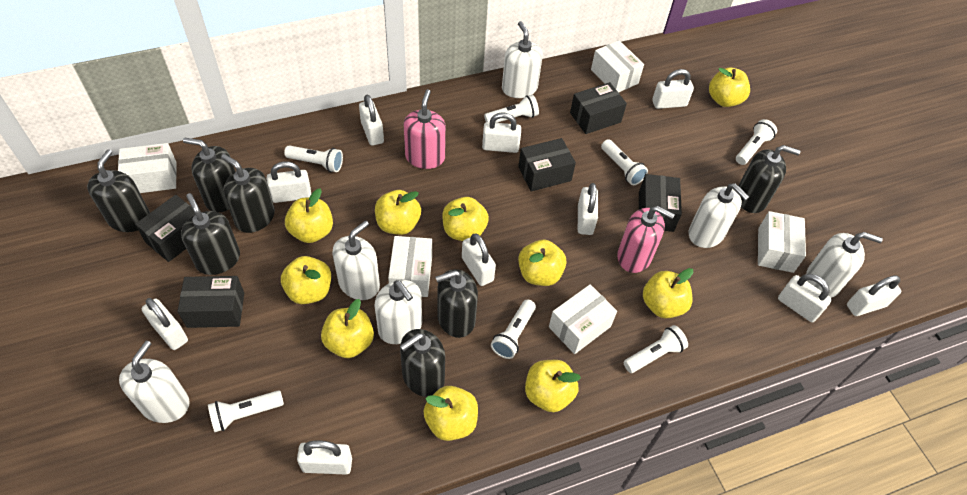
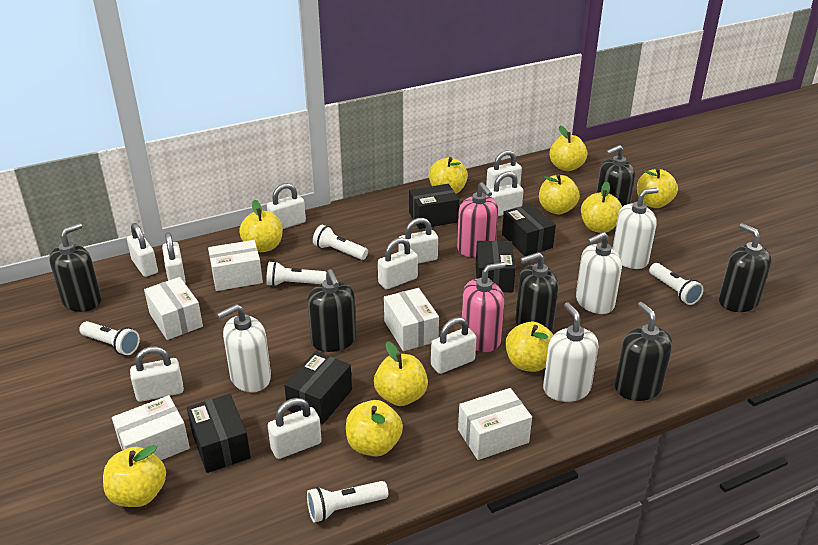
black soap dispenser: [87,149,150,232] [181,193,240,275] [183,138,235,212] [221,154,275,233] [400,329,445,397] [435,269,478,338] [738,145,800,213] = 7 -> [49,223,101,312] [307,269,356,352] [515,252,558,331] [596,145,635,207] [615,302,672,401] [719,223,772,312] = 6
white flashlight: [208,390,284,432] [284,145,343,172] [484,95,539,123] [491,299,536,359] [601,139,648,185] [624,325,688,373] [736,119,777,165] = 7 -> [79,321,140,355] [266,261,327,286] [307,481,388,522] [313,225,368,260] [649,263,704,305] = 5
white soap dispenser: [119,341,190,423] [332,220,380,300] [375,280,422,344] [502,21,543,98] [688,183,749,248] [806,232,883,298] = 6 -> [217,304,271,392] [543,302,598,402] [576,232,622,314] [612,188,659,269] = 4

